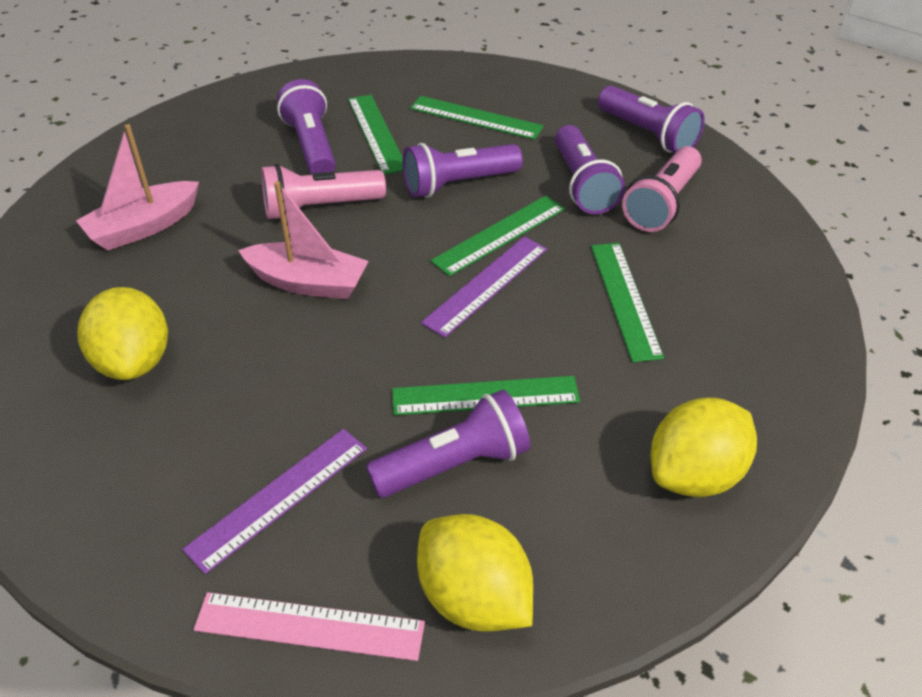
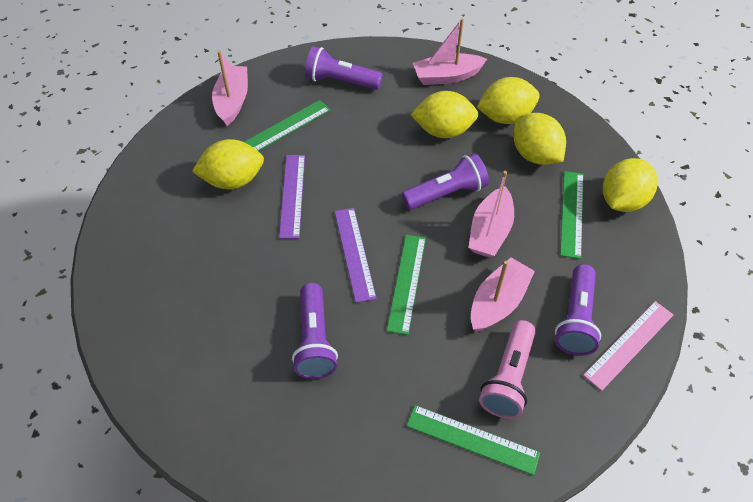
green ruler: [348,95,403,174] [392,376,580,415] [410,96,544,140] [431,196,565,276] [591,243,664,362] = 5 -> [245,100,330,151] [386,235,426,335] [407,405,540,475] [560,171,583,259] = 4
pink boat: [76,124,199,251] [238,181,368,299] = 2 -> [212,51,248,126] [413,18,487,85] [468,171,514,258] [471,257,535,332] = 4
pink flashlight: [261,164,386,219] [622,146,702,232] = 2 -> [479,320,536,419] = 1
purple flashlight: [277,79,336,175] [366,390,530,498] [403,143,523,198] [555,125,625,214] [598,86,705,153] = 5 -> [292,283,338,379] [305,46,383,90] [402,153,489,210] [555,264,601,356] = 4
yellow lemon: [78,287,168,380] [417,514,533,632] [651,398,757,497] = 3 -> [192,139,264,189] [411,91,478,138] [477,77,540,124] [513,113,566,165] [603,158,658,212] = 5

